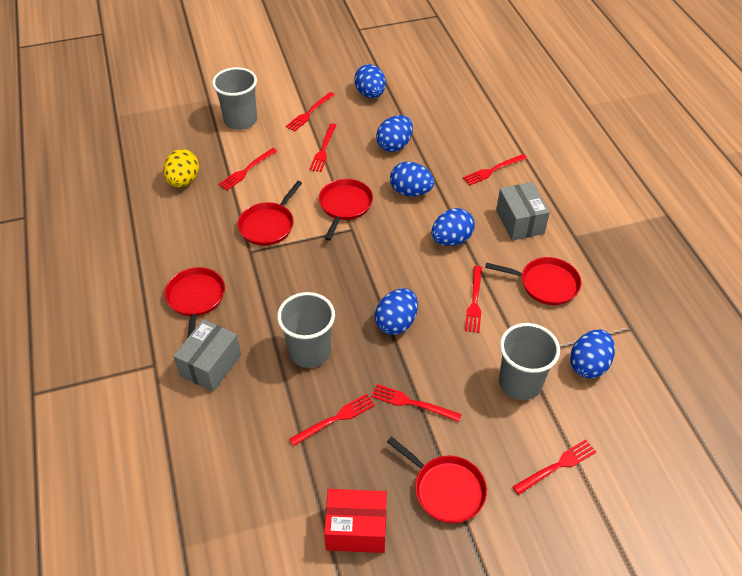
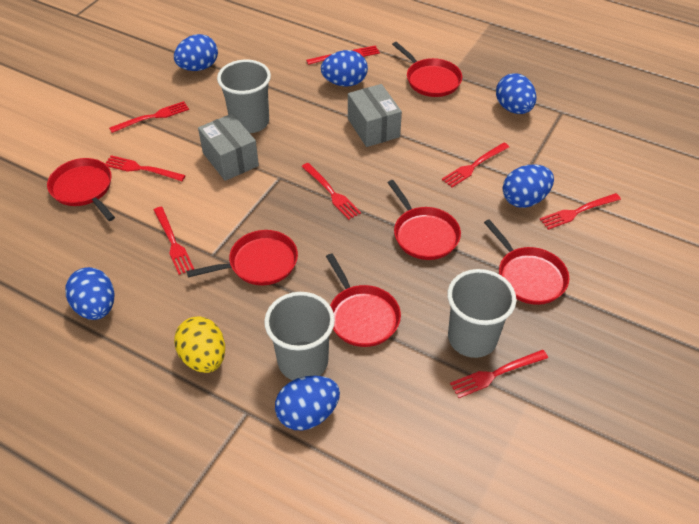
red box: [324,489,387,553] = 1 -> none = 0
red pan: [165,267,225,337] [238,181,302,246] [319,179,373,241] [387,437,487,523] [485,257,581,305] = 5 -> [47,158,115,221] [186,230,298,285] [326,253,401,347] [388,180,461,260] [392,42,462,97] [484,219,569,305] = 6

